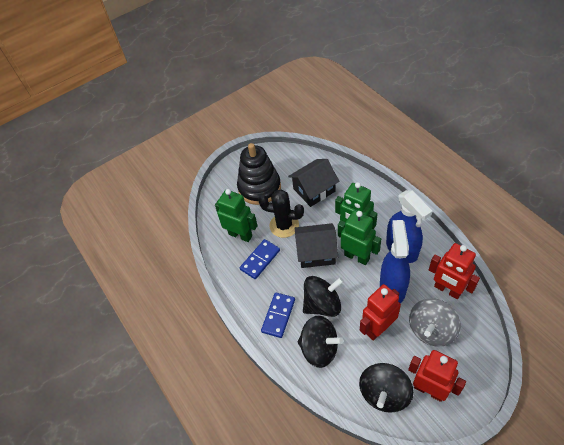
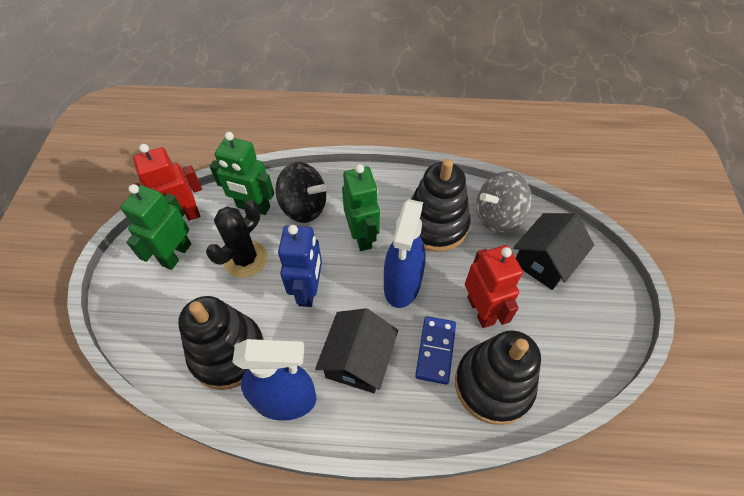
black spinning top: [298,316,344,368] [303,276,344,317] [359,363,414,413] = 3 -> [276,162,327,223] = 1
black stacking toy: [237,143,281,205] = 1 -> [178,296,264,390] [411,159,470,252] [455,330,541,425] = 3
blue domino: [240,239,280,279] [261,292,295,338] = 2 -> [415,316,456,385] = 1
blue robot: none = 0 -> [278,225,322,307] = 1
red robot: [360,284,401,341] [408,350,466,402] [429,243,480,299] = 3 -> [129,144,202,221] [465,245,523,328] = 2

